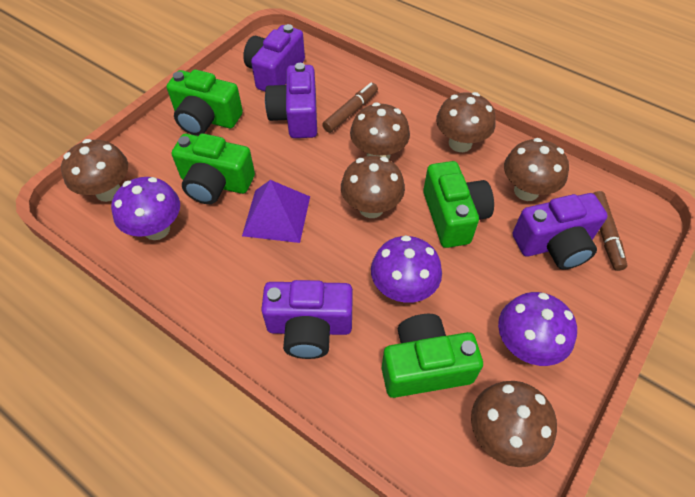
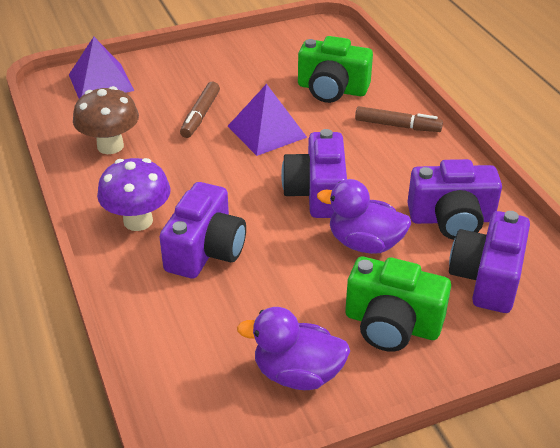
brown mushroom: [61,139,128,202] [341,156,405,218] [350,102,410,160] [436,92,496,152] [471,381,557,467] [504,138,569,201] = 6 -> [73,86,139,154] = 1
green camera: [167,70,243,136] [172,133,255,204] [382,314,483,398] [423,161,494,248] = 4 -> [298,36,373,103] [345,257,451,352] = 2
purple duck: none = 0 -> [237,307,350,390] [317,179,411,254] = 2
purple mushroom: [111,177,180,240] [371,235,442,303] [498,292,577,366] = 3 -> [97,158,171,231] = 1
purple pyramid: [242,180,310,243] = 1 -> [69,37,134,98] [228,84,307,156] = 2

